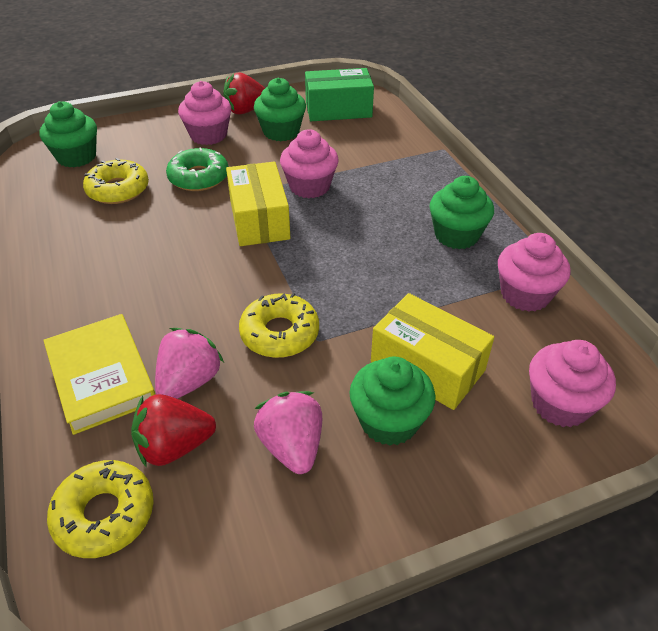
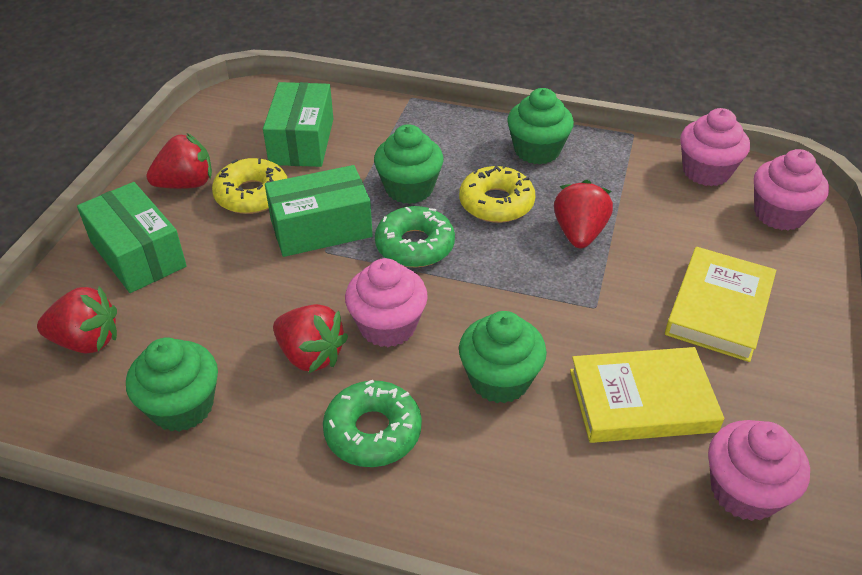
green box: [305,68,374,121] = 1 -> [77,182,187,293] [263,82,333,167] [265,165,373,257] = 3
green donut: [166,147,229,191] = 1 -> [323,380,422,467] [375,206,455,267] = 2
pink strawberry: [155,328,224,399] [254,391,322,474] = 2 -> none = 0
red strawberry: [131,394,216,468] [223,72,265,114] = 2 -> [37,286,117,353] [146,133,212,189] [273,304,348,373] [554,180,613,248] = 4
yellow book: [43,314,156,435] = 1 -> [570,347,724,443] [665,247,776,362] = 2
yellow box: [226,161,290,246] [371,293,494,410] = 2 -> none = 0
yellow donut: [47,460,154,558] [83,158,149,204] [239,293,319,358] = 3 -> [212,158,287,214] [459,164,535,223] = 2

